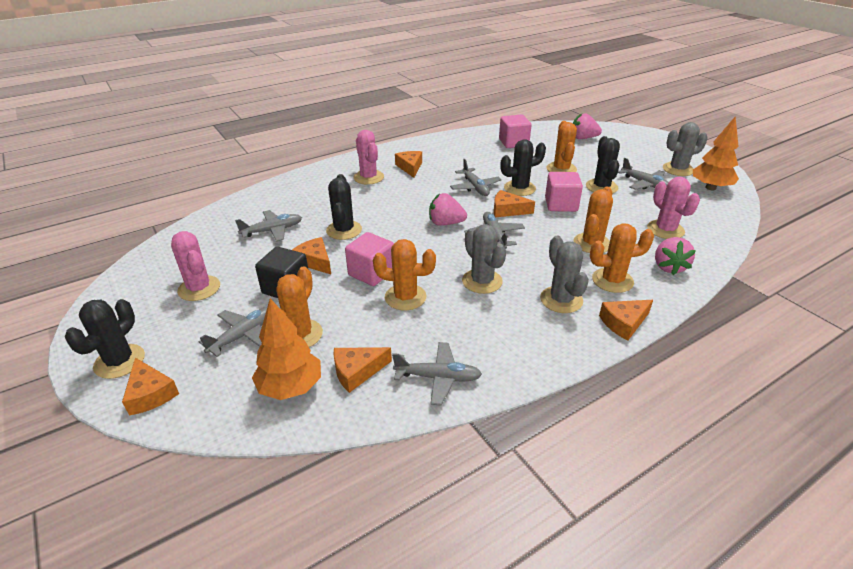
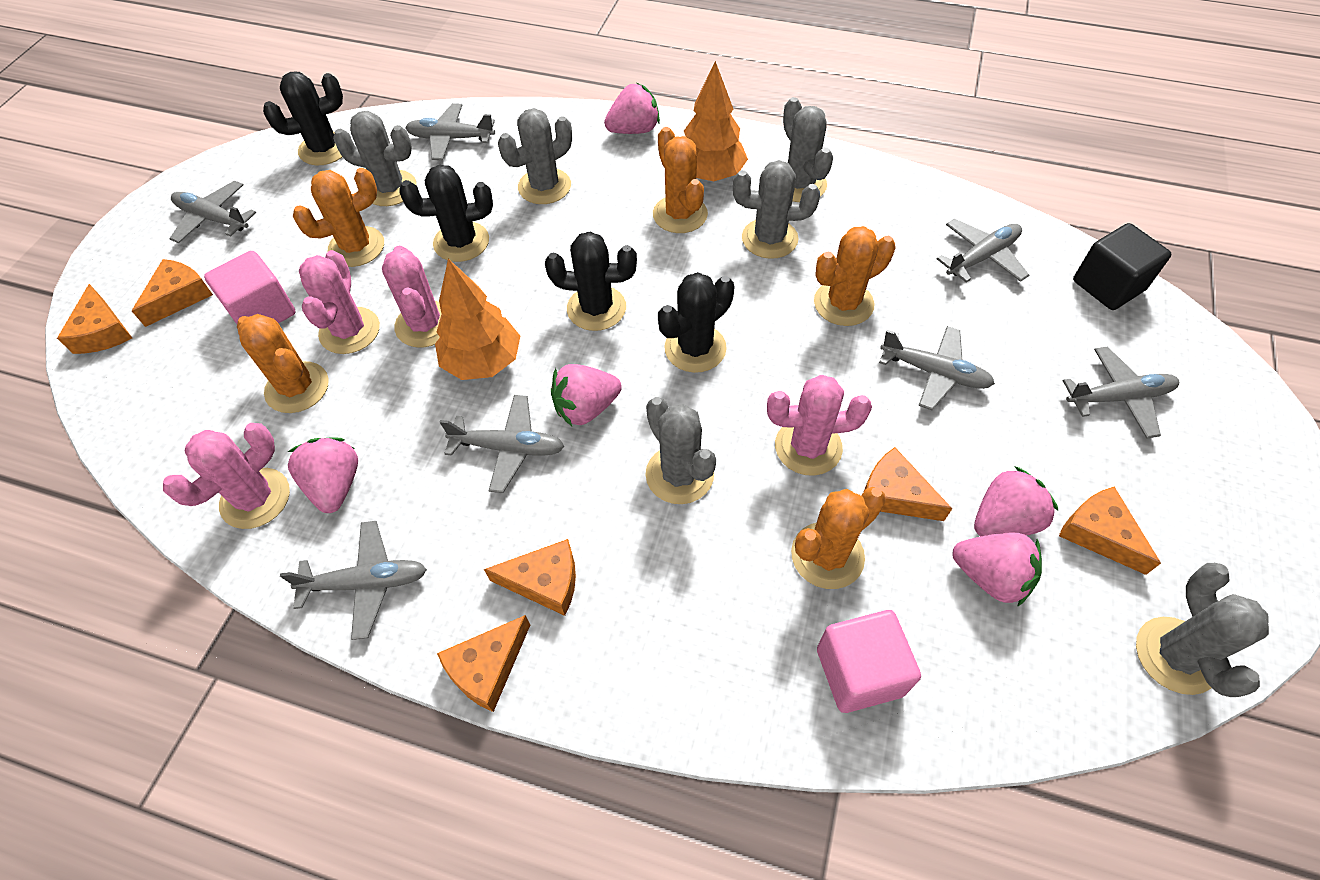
grey cactus: [462,224,506,294] [540,236,589,313] [663,122,708,176] = 3 -> [333,111,417,206] [498,108,572,204] [646,397,716,504] [733,160,820,259] [783,97,833,202] [1136,563,1269,697] = 6
grey plane: [199,307,267,357] [235,210,302,241] [392,342,482,406] [450,159,502,196] [464,212,525,249] [618,158,668,190] = 6 -> [169,181,256,243] [280,521,427,640] [405,103,495,160] [440,395,564,493] [879,326,995,410] [937,219,1029,283] [1063,347,1179,439] = 7
pink cactus: [171,231,220,301] [353,130,384,185] [647,177,700,239] = 3 -> [163,423,290,529] [299,250,380,354] [382,246,442,348] [767,375,872,476] = 4
pink cube: [345,232,394,286] [499,114,532,148] [545,172,583,212] = 3 -> [204,251,296,324] [817,610,921,713] = 2
pink strawberry: [429,193,467,226] [573,113,602,139] [655,237,696,275] = 3 -> [288,438,358,513] [551,364,622,426] [604,83,660,134] [952,532,1042,607] [974,466,1058,537] = 5

